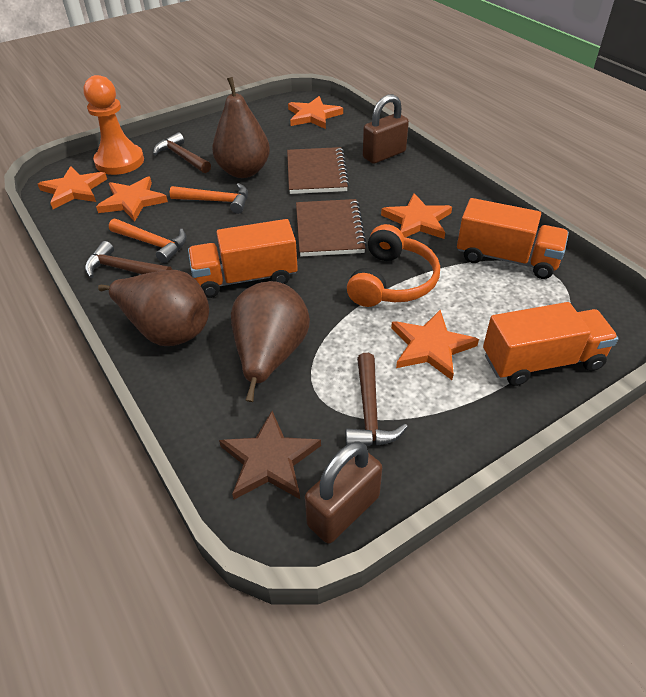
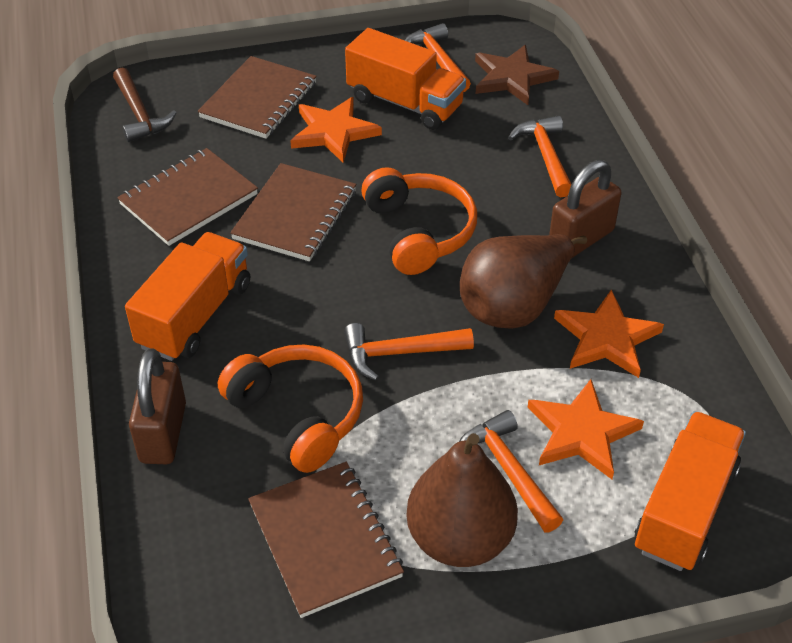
brown hammer: [85,241,172,278] [153,132,211,173] [346,353,408,446] = 3 -> [113,67,177,142] = 1
brown notebook: [287,147,349,194] [296,199,367,257] = 2 -> [117,148,258,246] [198,56,317,139] [230,163,356,261] [248,462,404,618] = 4
brown pear: [98,270,209,346] [212,77,270,178] [231,281,310,402] = 3 -> [406,433,518,567] [460,234,587,329] = 2
orange hammer: [109,219,187,263] [170,183,248,214] = 2 -> [344,323,474,381] [405,23,471,92] [459,410,563,532] [508,115,572,197] = 4
orange headphones: [347,224,440,307] = 1 -> [218,345,363,473] [361,167,477,275] = 2
orange pawn: [83,75,144,175] = 1 -> none = 0
orange star: [38,166,107,209] [96,176,168,221] [288,96,343,129] [381,193,452,239] [391,310,479,380] = 5 -> [290,97,382,163] [527,379,644,479] [554,289,664,378] = 3

